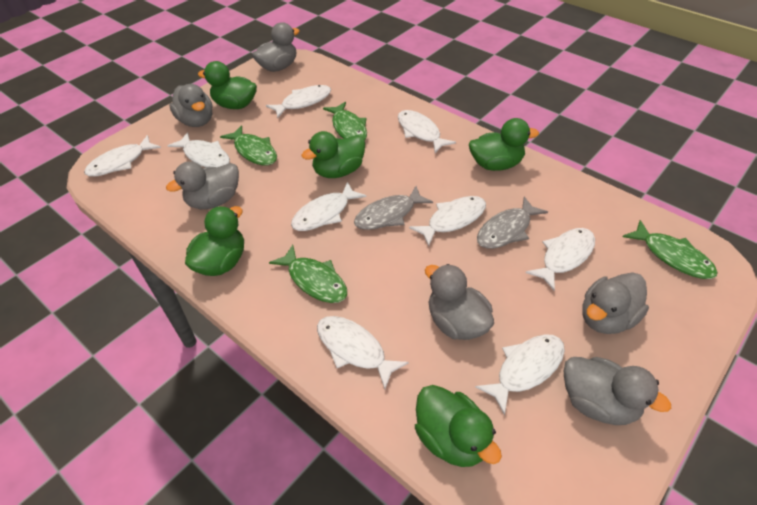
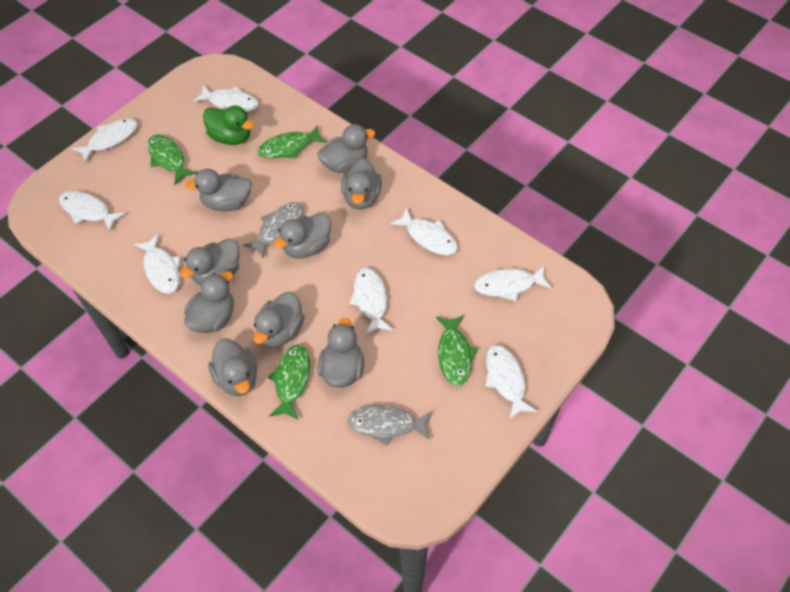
green duck: [185,206,244,276] [198,61,257,109] [302,131,365,178] [415,385,502,467] [469,118,539,171] = 5 -> [203,106,254,145] = 1
grey duck: [166,161,239,209] [169,84,213,127] [252,22,300,72] [425,264,494,340] [564,357,671,425] [582,272,649,334] = 6 -> [180,238,240,286] [184,271,234,333] [185,169,252,211] [208,338,257,396] [253,292,305,348] [274,213,331,259] [317,124,375,173] [317,318,364,388] [341,158,382,210] = 9
white fish: [84,135,161,177] [167,132,230,167] [266,85,331,118] [291,182,367,231] [317,316,409,389] [398,110,456,153] [409,196,486,246] [475,334,565,415] [525,228,595,291] = 9 -> [59,191,126,232] [72,118,138,163] [134,234,180,294] [193,85,259,112] [349,268,393,336] [390,207,458,255] [474,265,552,301] [485,345,537,420] = 8

